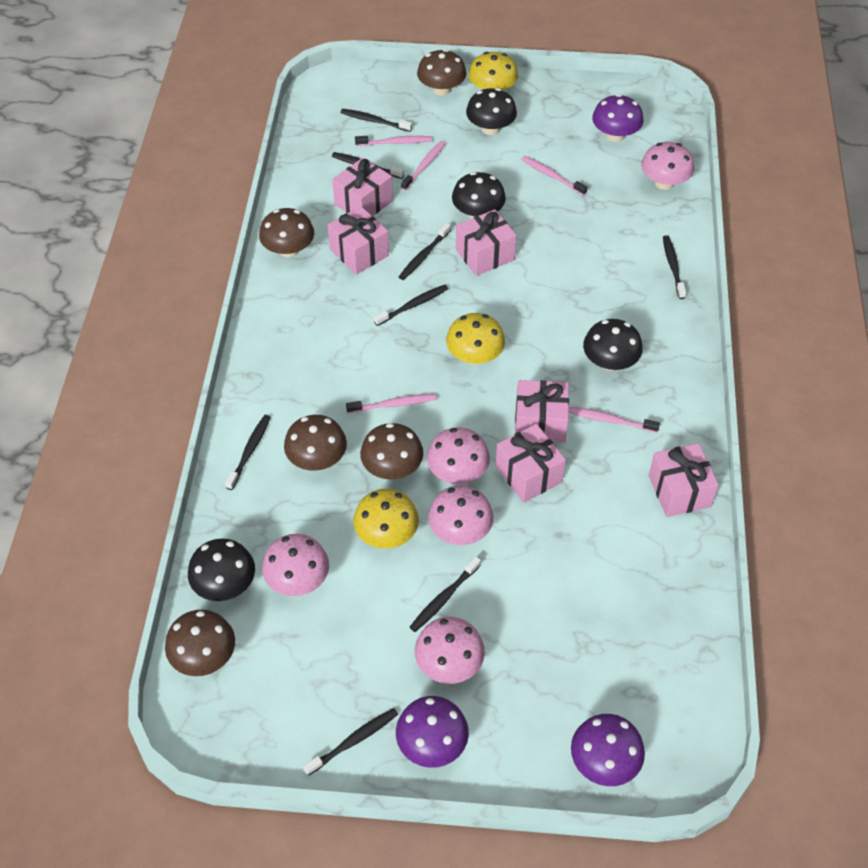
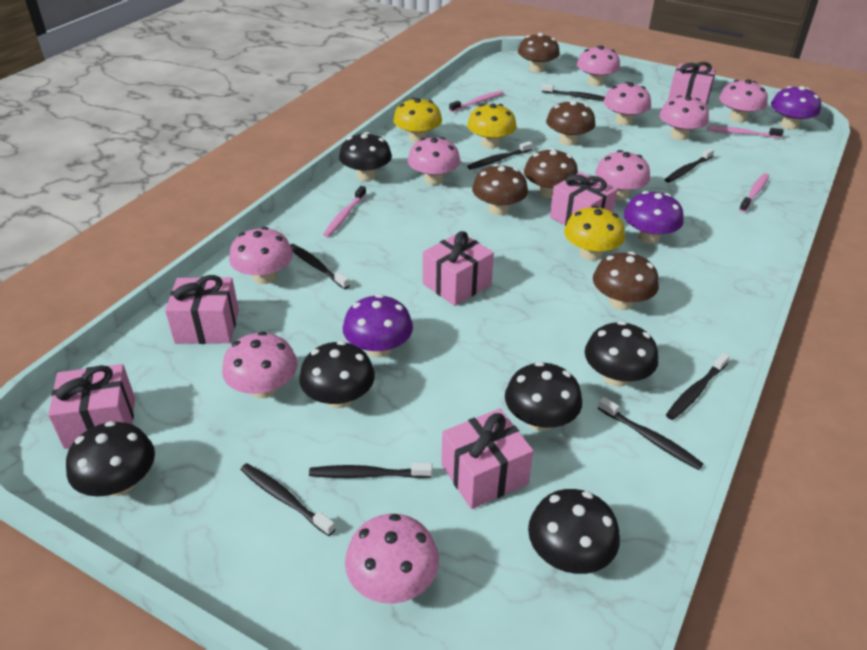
black mushroom: [188,538,255,601] [452,172,506,219] [466,88,517,135] [583,319,643,371] = 4 -> [66,421,155,496] [299,341,375,408] [339,132,392,181] [505,362,582,431] [528,489,620,574] [585,321,658,387] = 6
pink mushroom: [262,534,329,596] [415,617,485,684] [427,427,490,484] [428,485,493,545] [641,142,694,190] = 5 -> [222,331,297,398] [229,227,293,284] [345,514,439,604] [407,137,461,185] [577,46,620,86] [595,150,650,200] [604,82,651,126] [659,95,709,140] [719,80,768,122] = 9
pink toothbrush: [346,394,437,413] [355,136,432,146] [401,141,446,191] [521,156,588,196] [569,406,660,433] = 5 -> [323,186,366,237] [449,91,504,112] [707,126,784,138] [739,173,769,212] = 4

